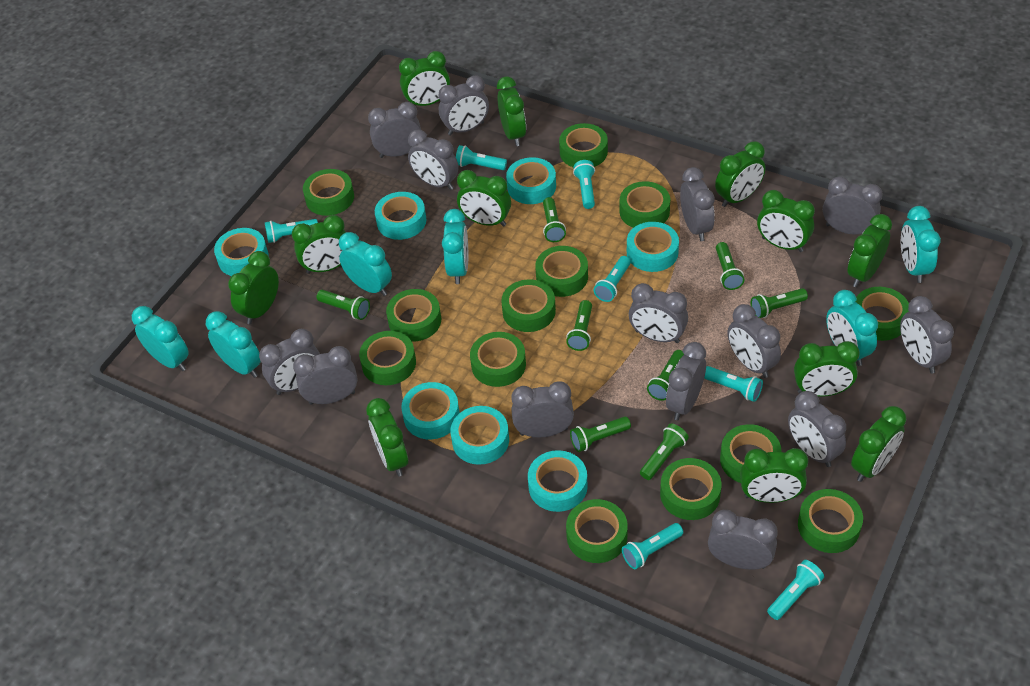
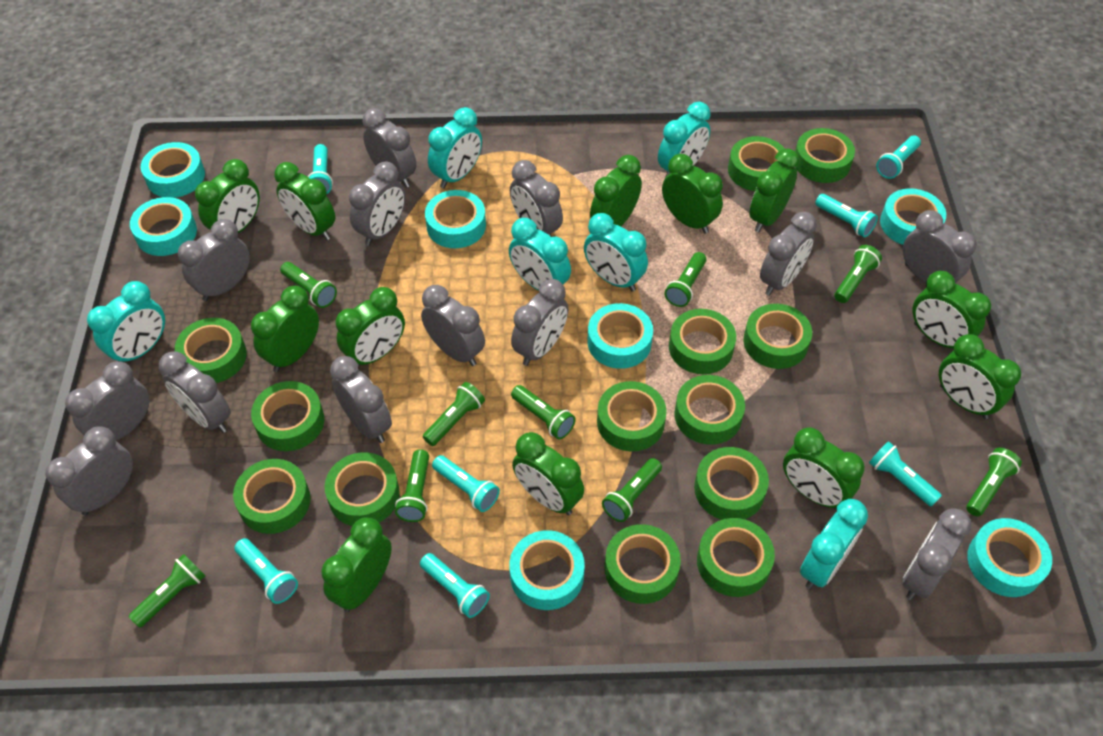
green flashlight: [317,290,370,320] [543,197,566,242] [566,300,592,351] [570,416,631,452] [640,424,689,480] [647,350,684,401] [716,242,744,290] [751,288,808,318] = 8 -> [128,554,206,628] [280,262,337,308] [395,449,429,522] [423,382,485,446] [511,385,576,439] [602,458,662,522] [665,252,707,307] [834,245,882,303] [966,448,1022,517] = 9
grey clock: [259,329,320,395] [293,346,358,405] [368,102,421,158] [408,129,459,190] [439,75,489,136] [511,381,574,437] [629,283,688,343] [666,342,706,420] [680,167,715,241] [708,510,778,570] [728,304,781,378] [788,391,846,467] [823,176,883,234] [900,296,954,374] = 14 -> [45,426,133,515] [65,361,150,441] [159,351,231,433] [178,219,250,301] [330,356,392,443] [349,162,405,246] [362,108,416,188] [421,285,485,366] [510,160,563,237] [511,279,568,366] [760,212,817,295] [902,508,972,600] [903,210,977,283] = 13

